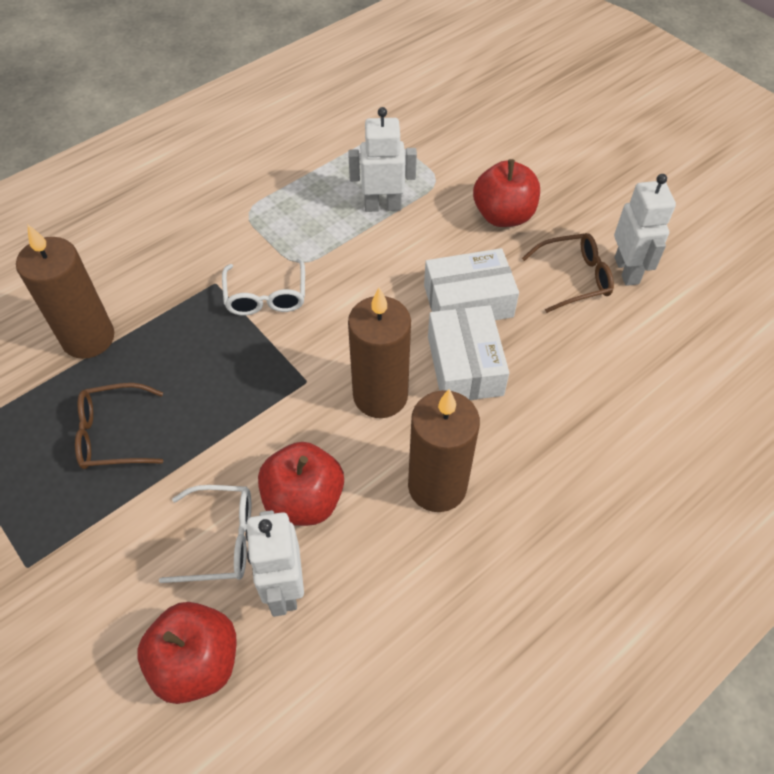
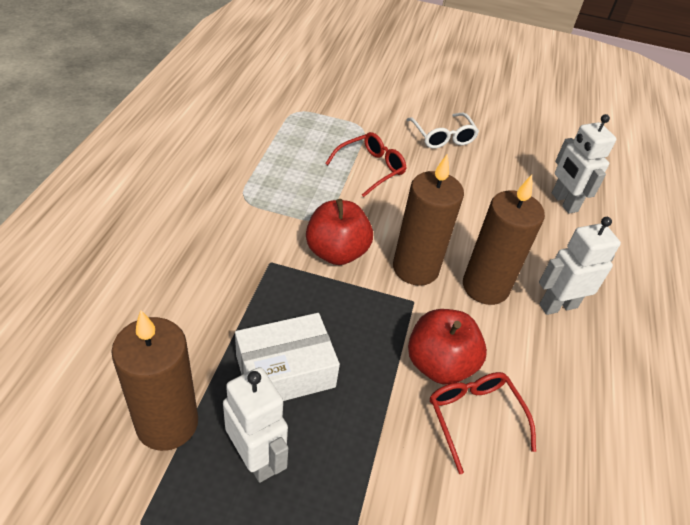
brown glasses: [75,383,163,469] [522,233,614,313] = 2 -> none = 0
red apple: [138,602,237,704] [258,442,344,526] [473,159,540,227] = 3 -> [306,199,373,265] [408,309,487,385] = 2
red glasses: none = 0 -> [325,132,407,197] [430,372,536,474] = 2
white box: [424,248,519,320] [428,305,509,400] = 2 -> [235,313,340,401] = 1
white glasses: [159,485,251,583] [222,258,305,315] = 2 -> [406,113,479,148] = 1

